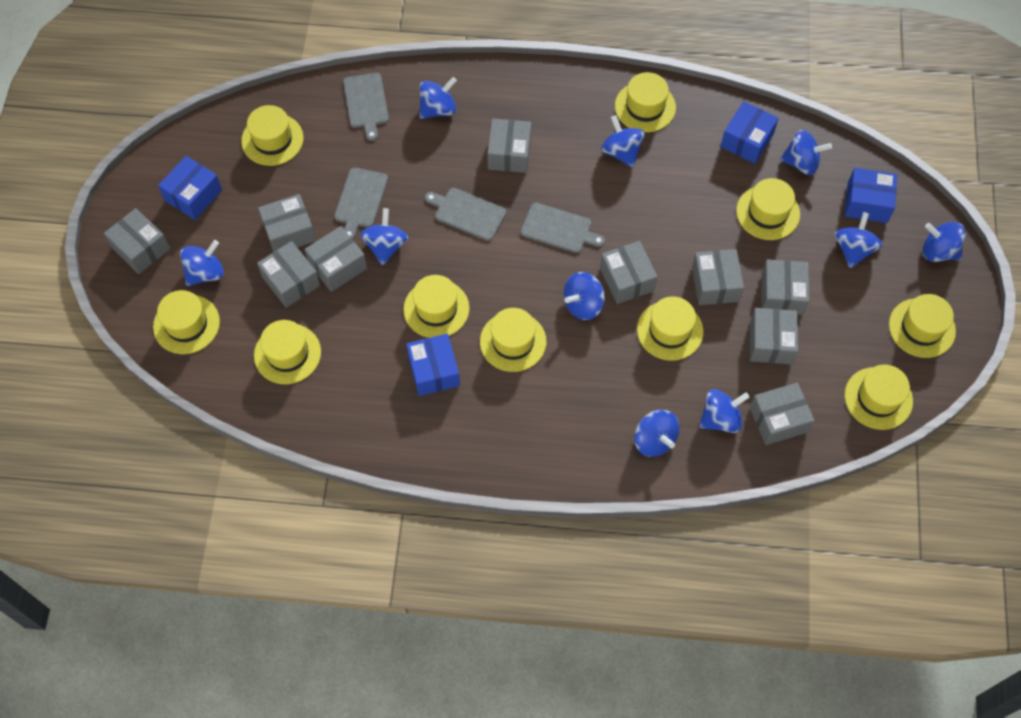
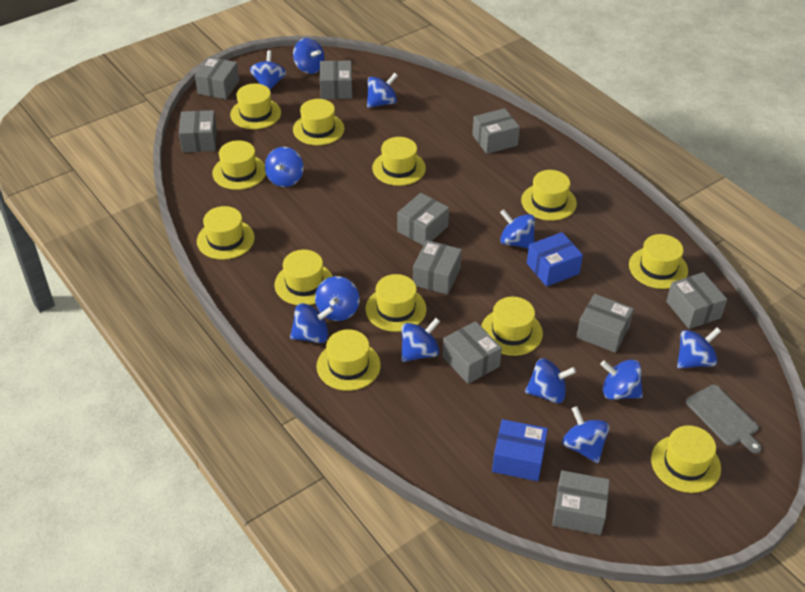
blue box: [158,156,222,220] [406,334,460,396] [720,101,779,164] [845,168,897,223] = 4 -> [492,419,548,481] [527,232,583,287] = 2
blue spinning top: [180,240,224,286] [360,208,408,265] [419,77,457,119] [564,272,605,320] [601,115,645,167] [634,410,679,457] [699,389,749,433] [780,130,832,175] [835,212,882,268] [923,222,966,262] = 10 -> [250,50,286,90] [265,147,303,187] [290,303,334,343] [293,38,325,74] [315,276,360,321] [367,73,398,108] [401,318,440,362] [500,209,535,249] [525,358,576,403] [562,406,610,463] [600,360,643,400] [677,328,721,369] = 12
grey cutting board: [334,168,388,239] [343,73,389,141] [425,188,506,241] [521,203,605,253] = 4 -> [686,385,762,454] = 1
yellow hat: [153,290,220,354] [241,105,304,166] [254,320,321,384] [403,275,469,338] [480,308,546,372] [615,72,676,132] [637,296,704,361] [736,178,800,240] [845,365,913,430] [889,294,956,358] = 10 -> [197,206,255,260] [212,140,266,190] [230,84,281,129] [275,250,333,305] [293,99,344,145] [317,329,381,391] [366,274,426,332] [372,137,426,186] [481,297,543,356] [521,170,577,221] [629,234,688,289] [651,425,721,493] = 12

